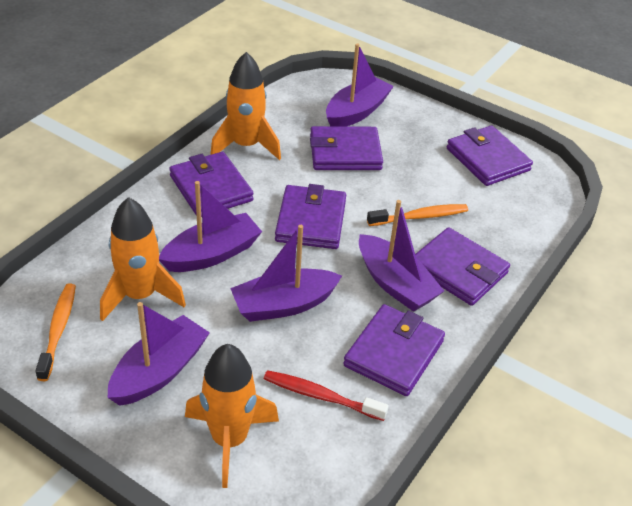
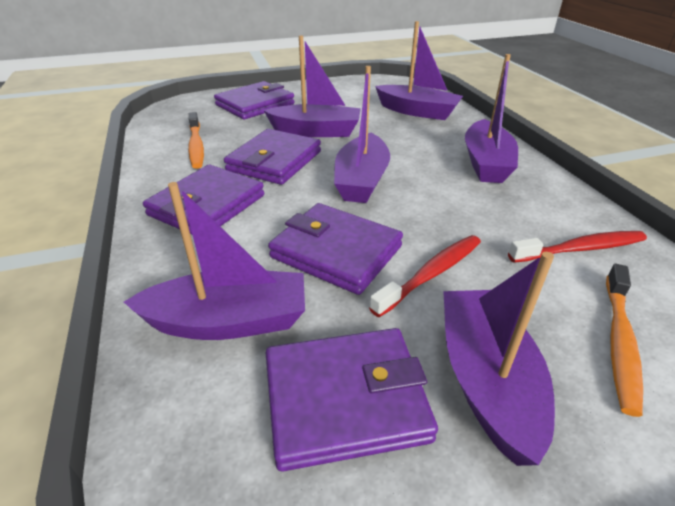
orange rocket: [100,197,186,321] [185,344,279,488] [210,52,281,160] = 3 -> none = 0
purple boat: [107,302,210,406] [159,181,262,272] [230,225,342,322] [326,43,394,126] [359,200,444,312] = 5 -> [124,182,305,340] [263,36,361,137] [334,66,390,203] [375,21,463,120] [443,252,555,466] [465,54,518,183] = 6
purple wallet: [169,152,254,217] [275,184,346,249] [310,126,383,170] [343,304,445,396] [415,227,510,306] [447,125,533,186] = 6 -> [143,164,264,235] [214,81,295,119] [224,129,321,185] [266,328,438,472] [268,203,403,295] = 5
red toothbrush: [264,370,389,421] = 1 -> [369,235,481,317] [508,231,647,263] = 2

